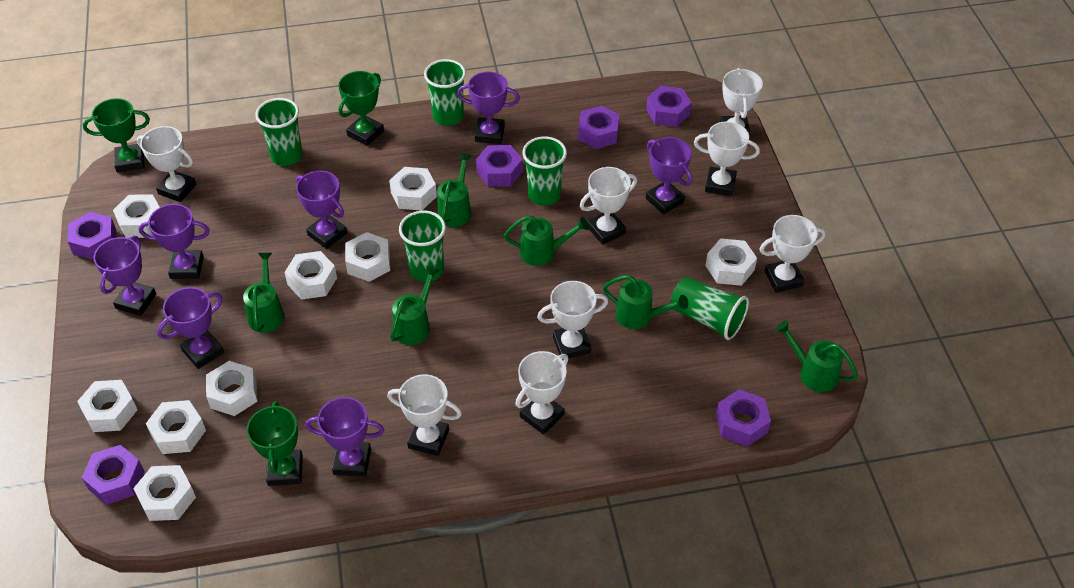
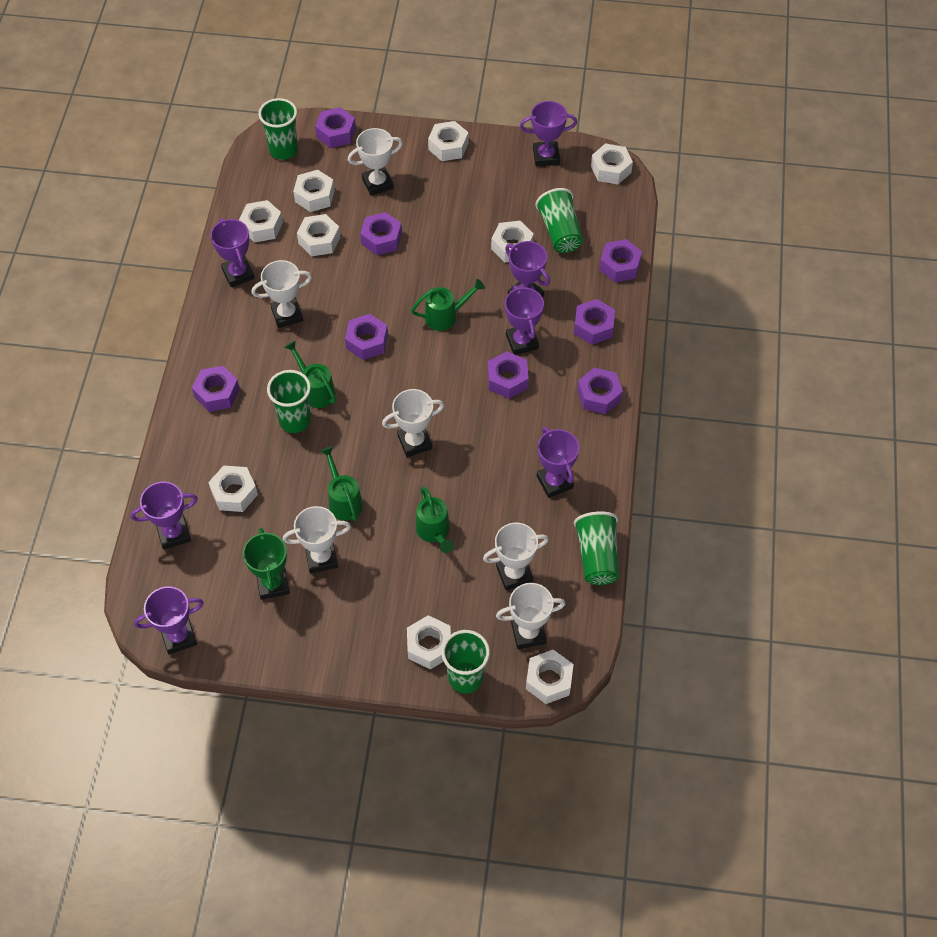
green trophy: [83,98,150,173] [246,401,303,486] [338,71,384,146] = 3 -> [243,527,290,600] = 1
green watering can: [243,253,285,333] [390,266,439,345] [437,153,472,227] [504,215,589,266] [603,275,688,329] [776,321,858,392] = 6 -> [285,341,336,408] [320,446,363,521] [411,279,485,331] [416,487,454,553] = 4
purple nut: [67,212,116,260] [82,445,144,505] [476,145,523,187] [578,105,620,149] [646,86,692,127] [716,389,771,447] = 6 -> [192,366,240,412] [315,107,356,148] [345,314,388,360] [360,212,402,255] [488,351,529,399] [574,299,615,345] [577,368,623,414] [599,239,642,282] = 8
white trophy: [137,126,197,202] [387,374,462,456] [515,351,569,435] [537,281,608,360] [580,167,637,245] [694,121,760,196] [720,68,763,139] [759,215,826,293] = 8 -> [251,260,312,328] [283,506,351,573] [348,128,403,196] [382,389,444,457] [483,523,549,590] [496,583,565,649] = 6

